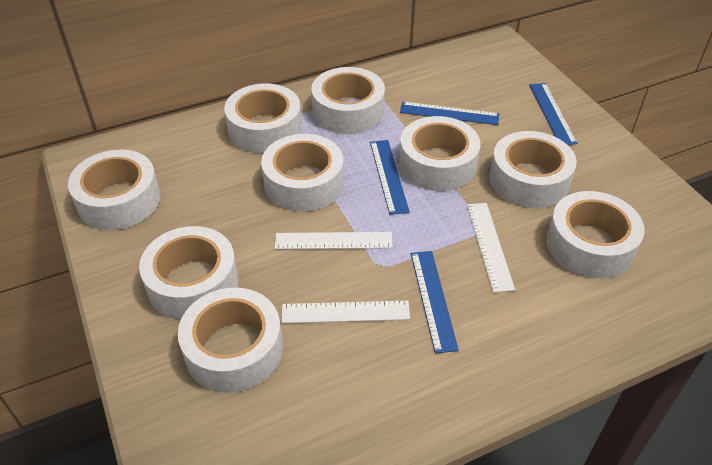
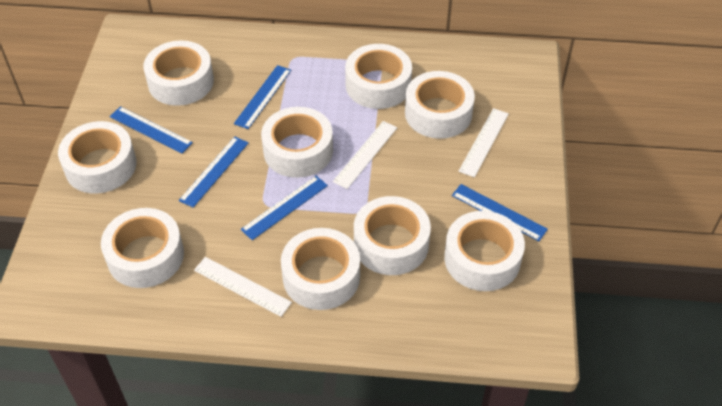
blue ruler: [370,140,410,215] [400,102,499,125] [411,251,459,354] [529,83,577,145] = 4 -> [110,106,193,153] [179,136,249,208] [234,65,291,129] [241,176,328,240] [452,184,548,241] = 5

